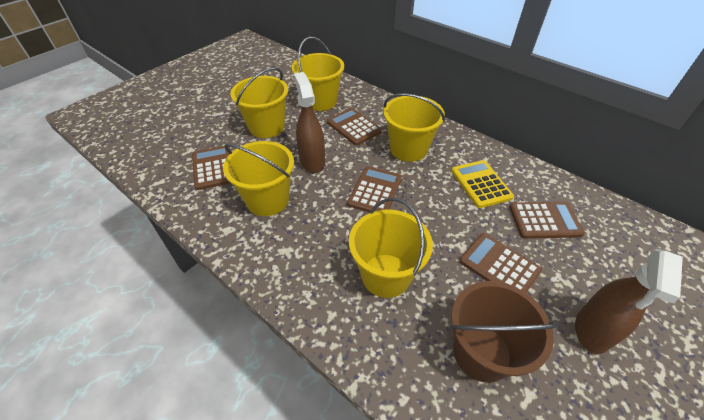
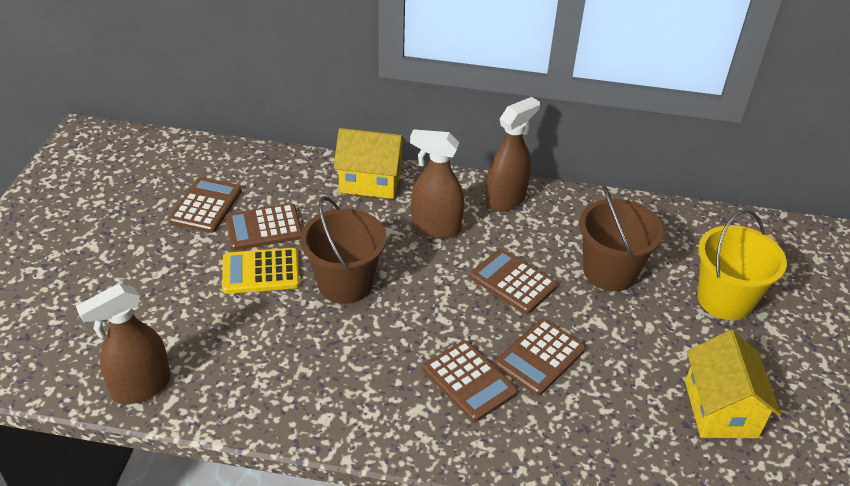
brown bucket: [450,281,559,383] = 1 -> [300,196,386,304] [579,186,664,291] = 2
brown spray bottle: [294,72,325,173] [575,249,683,354] = 2 -> [76,283,171,404] [410,129,464,239] [486,97,540,212] = 3
yellow bucket: [223,141,294,216] [230,67,288,138] [292,37,344,111] [349,198,433,298] [384,93,445,162] = 5 -> [697,209,787,320] = 1
yellow house: none = 0 -> [334,128,406,199] [685,330,781,438] = 2

